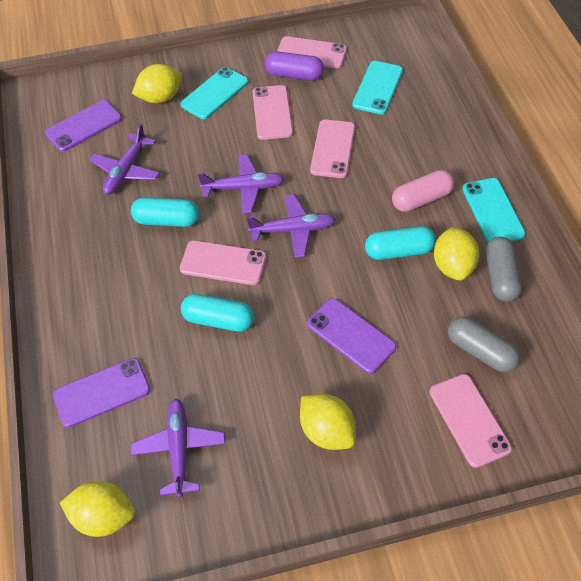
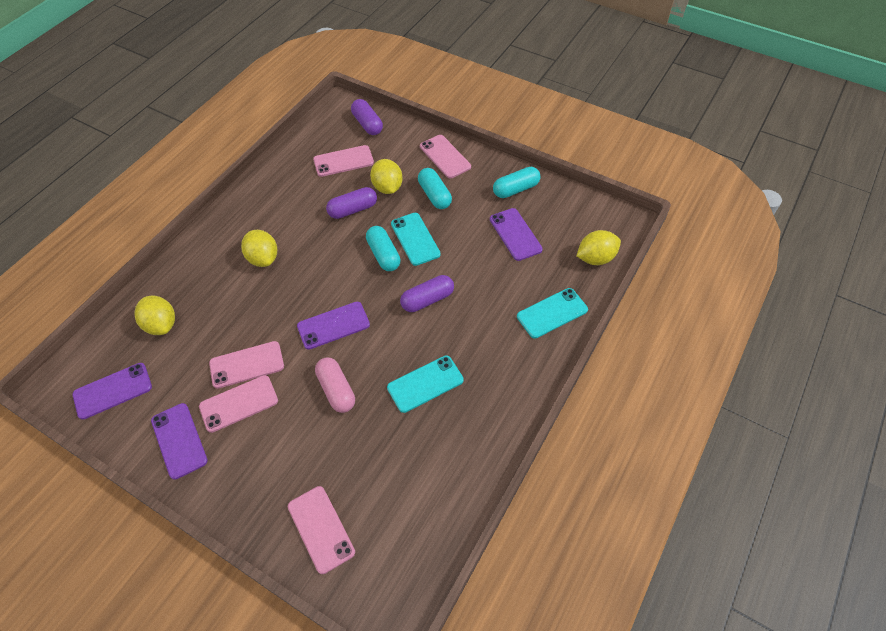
grey capsule: [448,317,520,373] [486,237,522,302] = 2 -> none = 0
purple capsule: [265,52,324,81] = 1 -> [326,187,377,219] [351,99,383,135] [400,275,454,312] = 3
purple phone: [45,100,122,152] [53,358,150,428] [307,298,397,374] = 3 -> [72,363,152,420] [151,403,208,480] [297,302,370,350] [490,208,543,261] = 4
purple plane: [90,124,160,194] [131,398,225,498] [198,154,285,213] [247,194,336,258] = 4 -> none = 0

